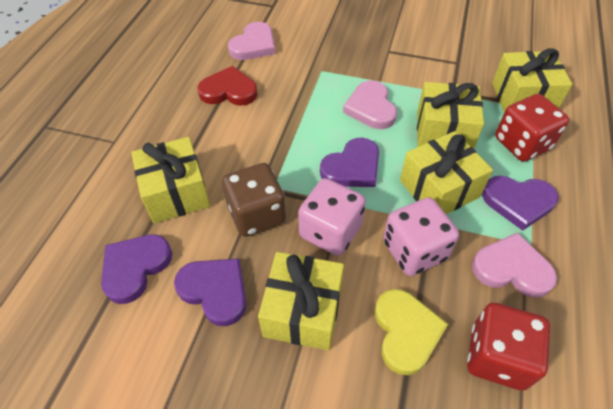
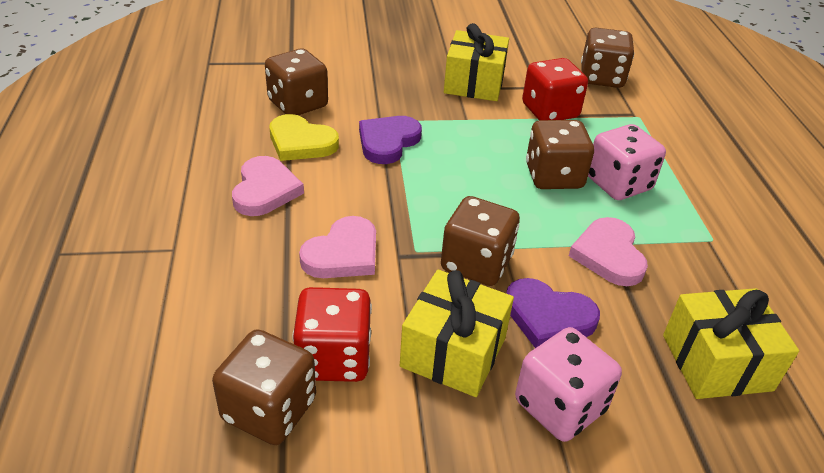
brown dice: [222,163,286,237] = 1 -> [212,329,316,445] [265,49,328,115] [441,196,520,286] [526,120,594,189] [581,28,634,88] = 5
purple heart: [101,234,172,304] [174,258,247,326] [320,138,379,187] [482,176,559,231] = 4 -> [359,116,422,164] [506,278,600,348] = 2
red heart: [197,66,258,106] = 1 -> none = 0
yellow gift: [131,137,210,223] [258,252,344,350] [400,131,493,214] [417,82,484,148] [492,48,572,112] = 5 -> [400,269,514,397] [444,23,509,101] [663,288,799,399] = 3

